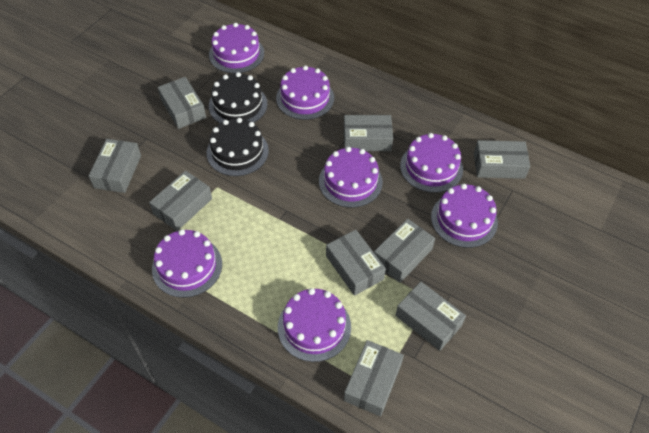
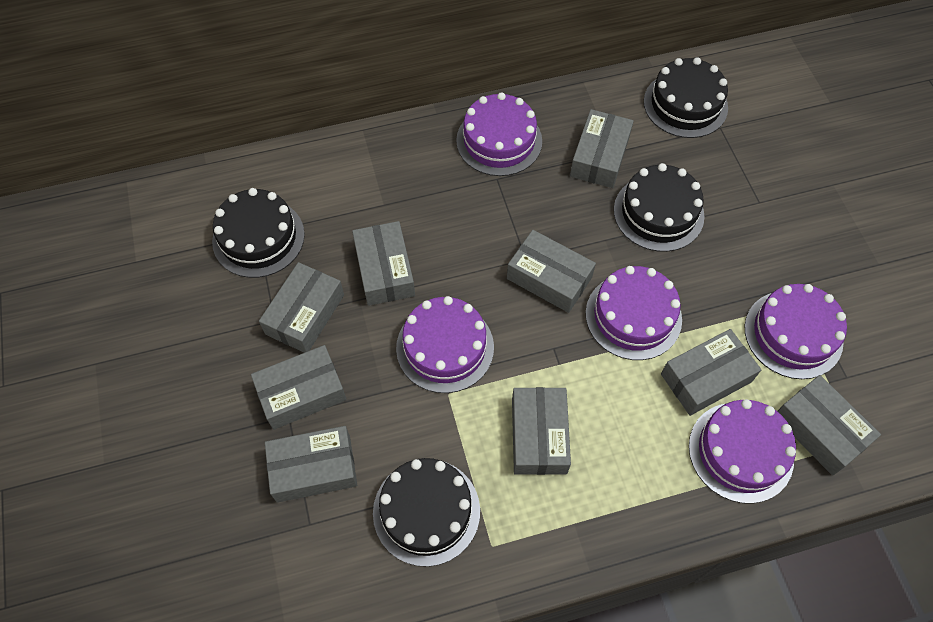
black cake: [207,118,269,176] [209,72,267,123] = 2 -> [212,188,305,278] [373,458,480,567] [614,163,705,252] [644,57,728,138] = 4
purple cake: [152,229,222,298] [209,23,264,74] [276,66,334,120] [278,288,351,362] [319,147,383,208] [400,133,463,193] [431,184,498,248] = 7 -> [396,296,494,393] [456,92,542,176] [586,266,682,360] [689,399,796,504] [744,284,847,379] = 5

